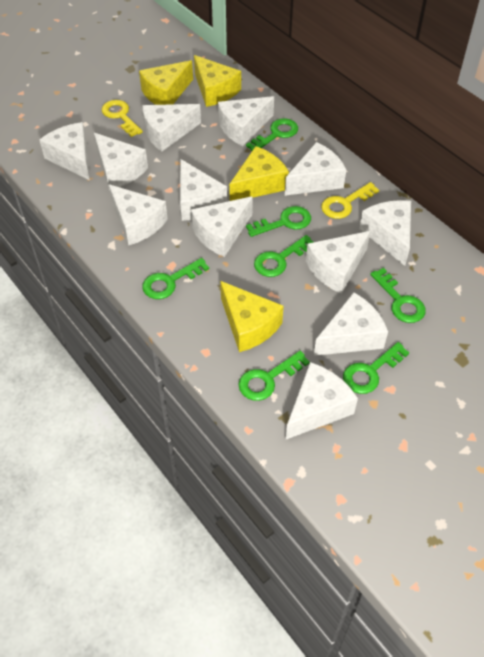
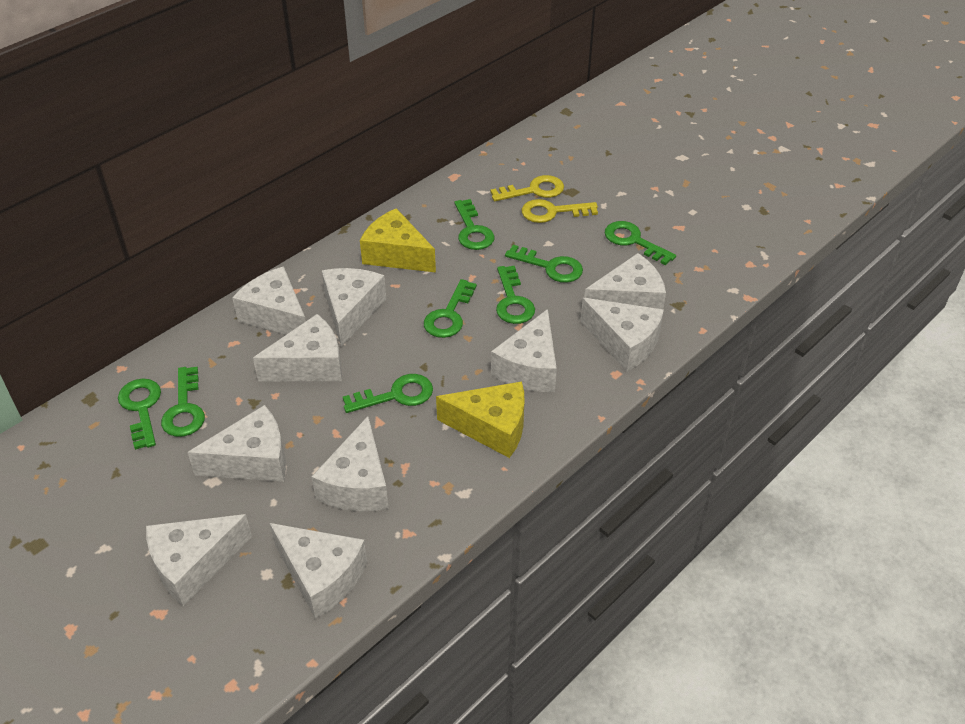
green key: [142,258,209,299] [238,351,310,401] [246,118,298,151] [246,206,311,237] [254,235,313,277] [343,342,409,394] [370,268,426,323] = 7 -> [118,379,161,450] [161,367,205,437] [343,374,433,413] [424,279,477,338] [454,199,494,250] [496,266,535,324] [505,245,583,283] [605,221,676,265] = 8
white cheese: [40,122,90,180] [94,133,148,190] [109,184,168,245] [143,104,201,151] [180,159,227,221] [191,196,253,257] [218,96,274,146] [285,142,346,196] [286,362,358,439] [306,231,371,294] [314,292,388,356] [359,200,411,266] = 12 -> [146,514,252,606] [187,405,286,482] [232,266,306,335] [253,314,342,381] [270,523,367,619] [311,416,389,511] [322,268,386,347] [491,309,557,392] [580,298,664,371] [584,253,666,309] = 10
yellow cheese: [139,60,193,105] [194,55,241,107] [220,281,284,352] [229,146,289,201] = 4 -> [360,208,436,272] [436,381,524,458] = 2

